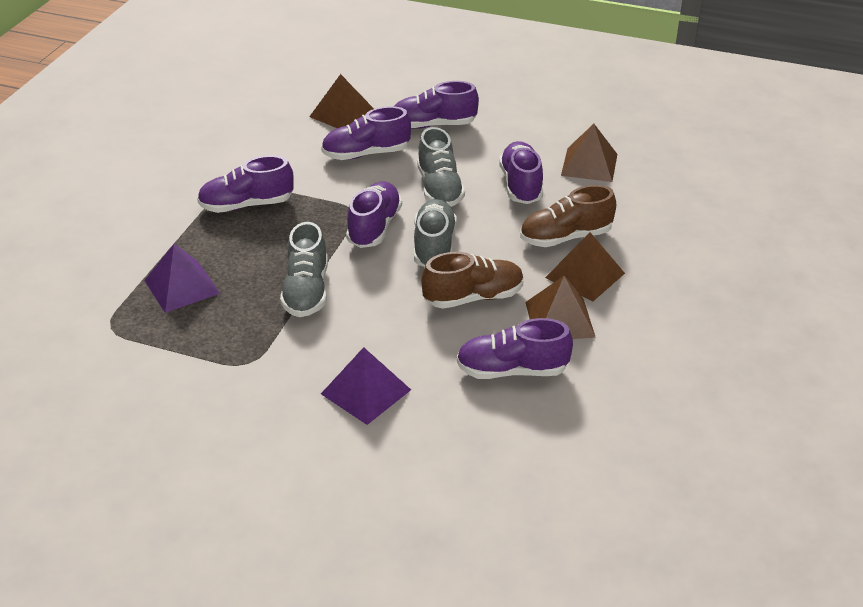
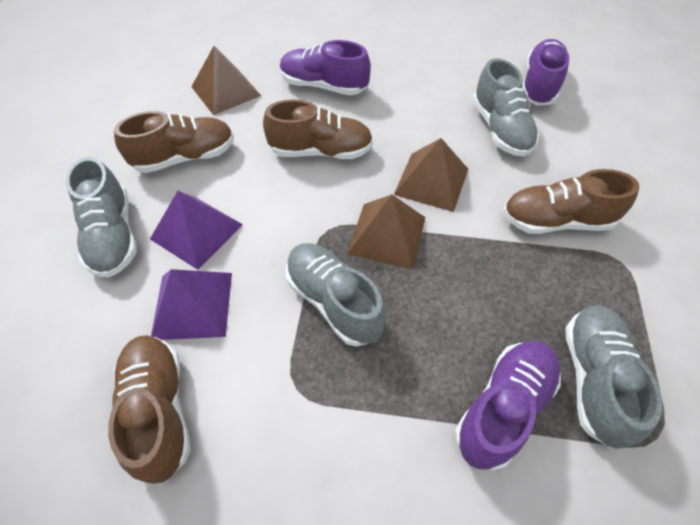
brown pyramid: [309,74,374,128] [525,276,596,339] [545,232,625,302] [561,124,617,182] = 4 -> [191,46,261,115] [347,194,426,269] [394,138,468,212] = 3
brown shoe: [421,252,524,309] [520,185,616,247] = 2 -> [108,335,191,484] [114,111,234,173] [263,99,373,159] [503,169,639,234] = 4
grey shoe: [280,222,328,317] [414,199,457,267] [417,127,465,207] = 3 -> [66,157,137,278] [286,243,386,347] [472,58,539,157] [565,305,662,449] = 4
purple shoe: [197,155,294,213] [321,106,411,160] [346,182,402,248] [394,81,479,129] [456,318,573,379] [499,141,543,204] = 6 -> [280,40,371,95] [455,341,561,470] [522,39,569,106] = 3

